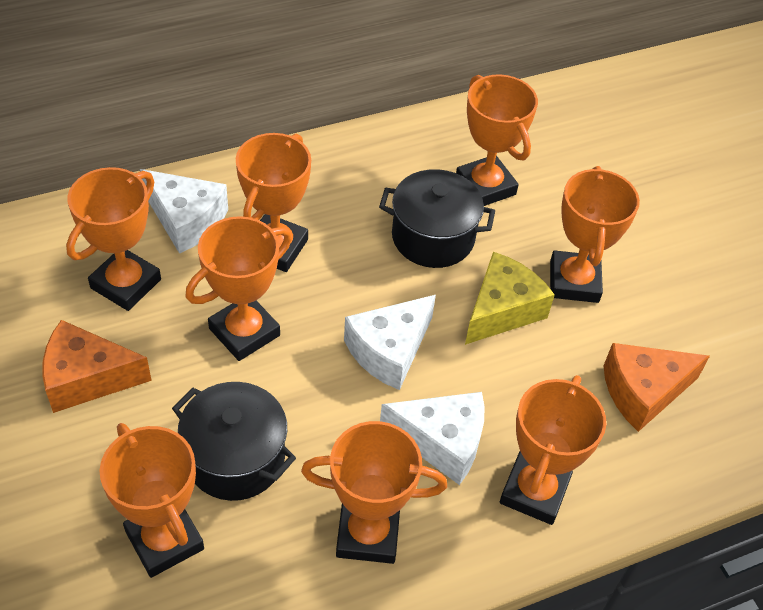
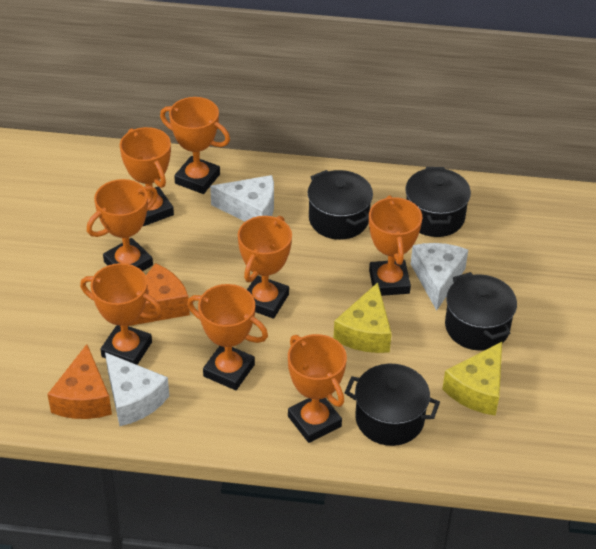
black pot: [172,382,296,501] [379,169,495,268] = 2 -> [308,170,373,240] [345,364,440,446] [405,167,471,237] [445,272,517,351] = 4
yellow cheese: [465,252,555,345] = 1 -> [334,282,392,353] [442,342,502,416] = 2

